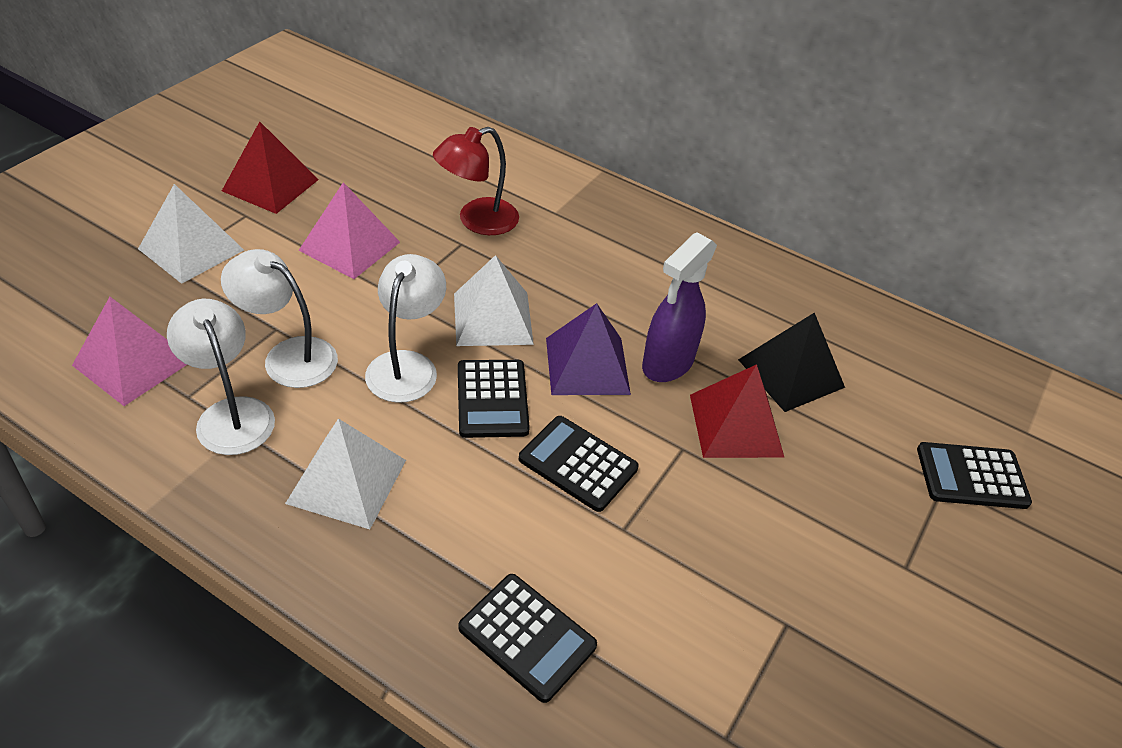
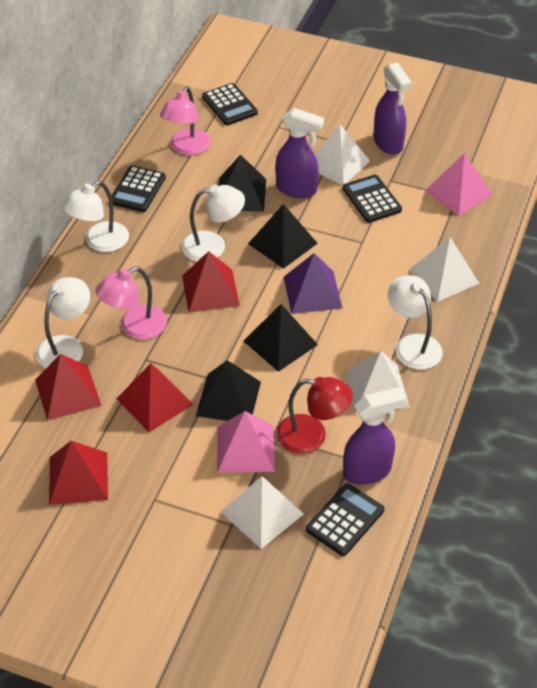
black pyramid: [738,312,845,412] = 1 -> [196,360,261,421] [219,154,266,212] [244,304,318,372] [248,204,318,269] = 4
pink lamp: none = 0 -> [96,267,167,340] [160,86,211,155] = 2
purple spray bottle: [642,233,717,382] = 1 -> [275,108,324,198] [343,387,405,485] [373,62,412,155] = 3
red pyramid: [222,122,319,214] [690,364,785,458] = 2 -> [35,354,102,421] [49,441,108,505] [117,363,193,432] [182,251,240,313] = 4
white lamp: [167,299,275,455] [221,249,338,388] [365,254,446,403] = 3 -> [36,277,90,369] [62,181,129,252] [182,185,245,261] [388,275,443,370] = 4
white pyramid: [138,184,244,284] [285,418,406,529] [454,255,534,346] = 3 -> [221,476,304,549] [315,125,370,185] [345,351,409,414] [409,237,480,302] = 4

